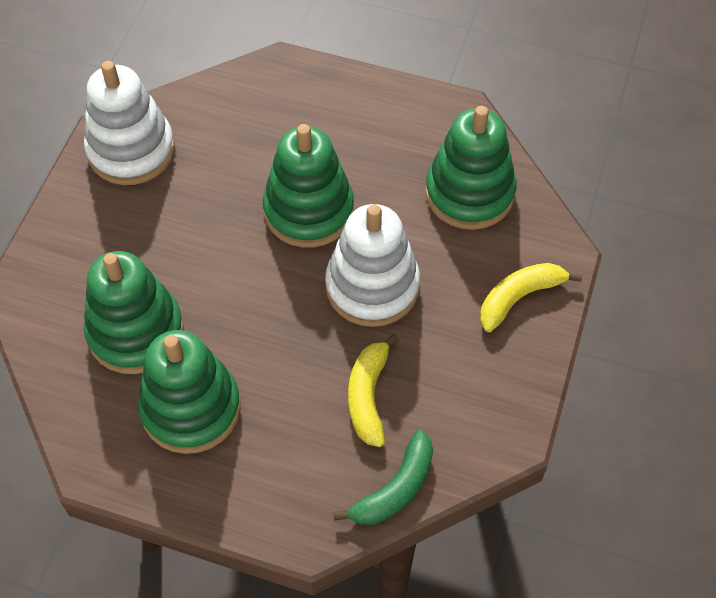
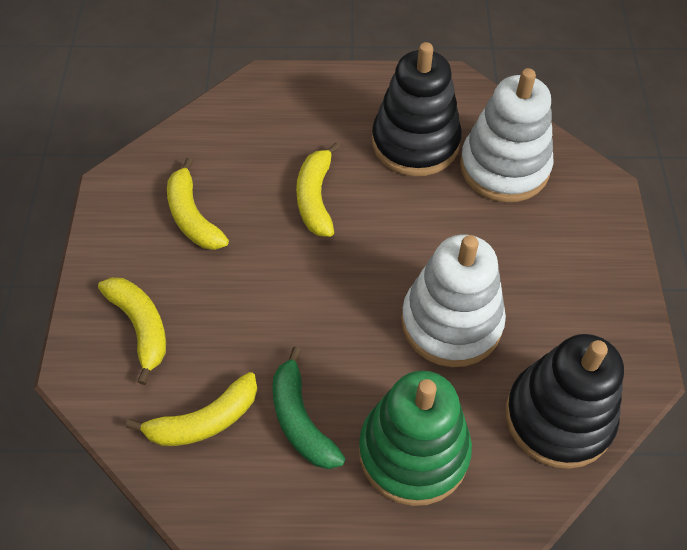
black stacking toy: none = 0 -> [372,42,462,176] [506,334,624,469] = 2
green stacking toy: [84,251,184,374] [138,330,241,454] [263,124,354,248] [425,106,517,230] = 4 -> [359,371,472,506] = 1
yellow banana: [348,334,399,447] [480,263,582,332] = 2 -> [98,277,166,385] [126,372,257,446] [167,158,229,250] [296,142,340,237] = 4

